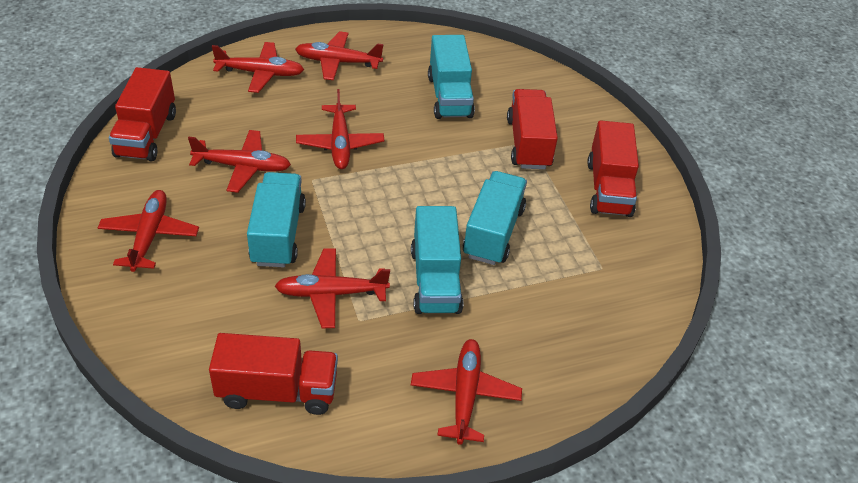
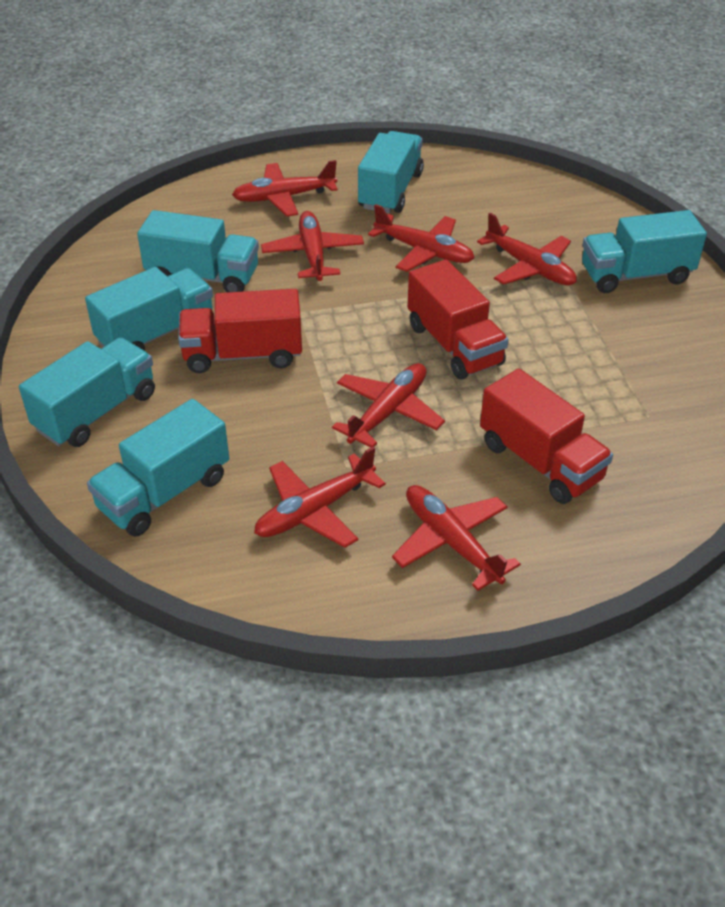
red truck: [109,67,176,162] [209,333,338,415] [507,89,558,169] [587,120,639,217] = 4 -> [178,289,302,373] [407,259,508,380] [480,368,613,504] = 3
turquoise truck: [247,172,306,267] [411,206,463,314] [428,35,475,119] [463,171,527,265] = 4 -> [19,337,155,447] [85,267,213,351] [87,399,229,537] [137,210,259,292] [358,131,424,213] [582,210,707,293] = 6

